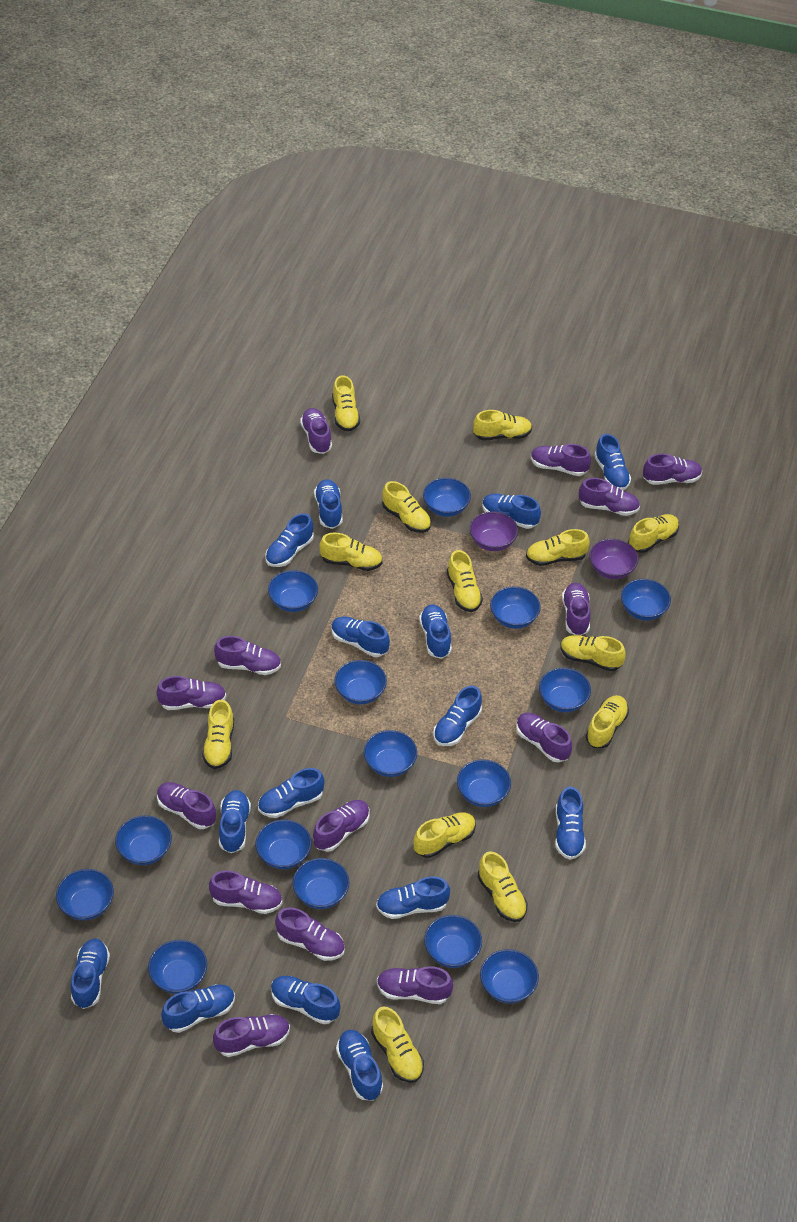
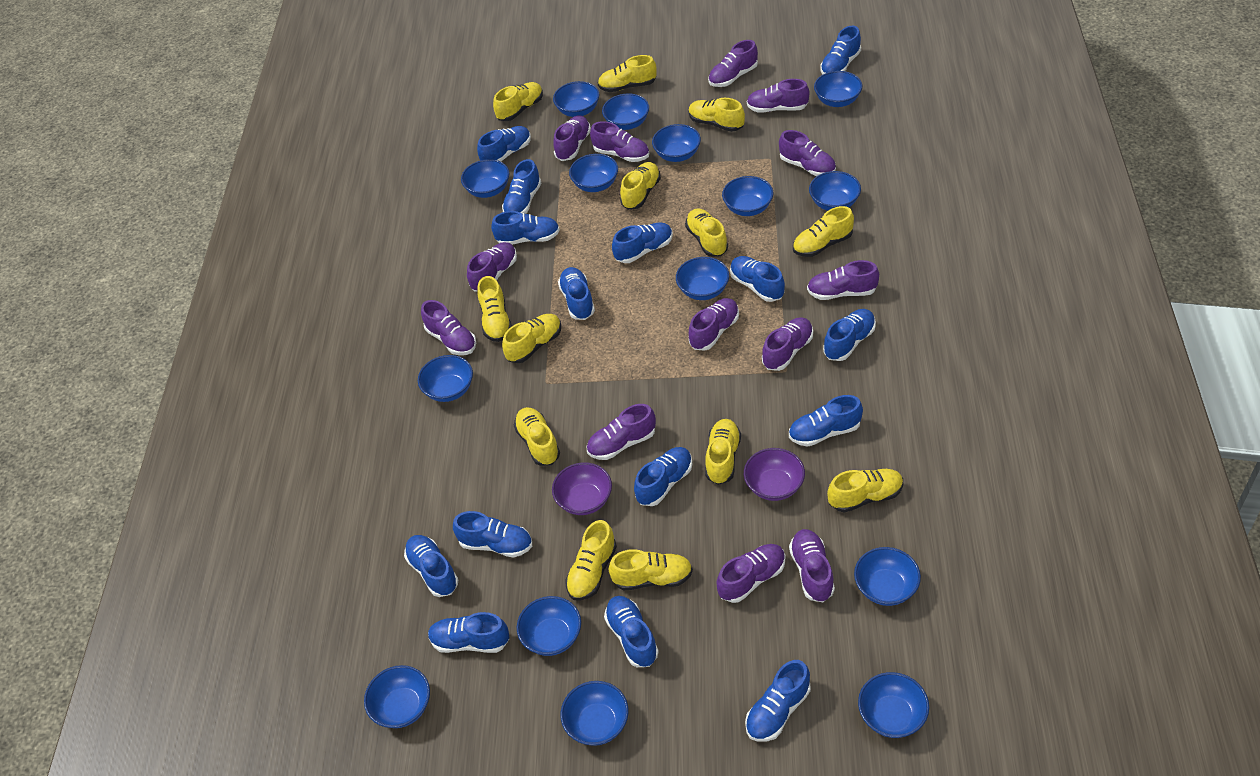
purple shoe: [156,676,226,710] [157,782,216,829] [209,870,282,914] [213,1014,290,1057] [214,636,281,675] [275,907,345,961] [300,408,332,454] [313,800,369,852] [377,966,453,1004] [516,713,572,762] [531,444,591,476] [562,583,591,636] [579,478,640,516] [643,454,702,485] = 14 -> [421,300,476,355] [467,242,517,291] [553,115,591,161] [587,404,656,460] [590,121,649,162] [689,298,739,350] [708,40,758,87] [717,544,785,603] [747,79,810,113] [762,317,813,371] [779,130,836,177] [789,529,835,602] [807,260,879,300] = 13

